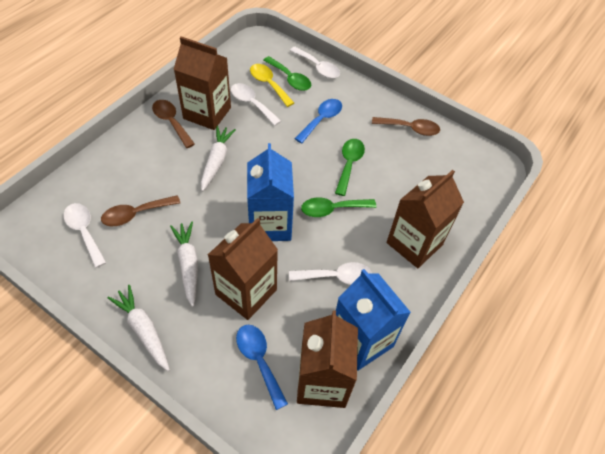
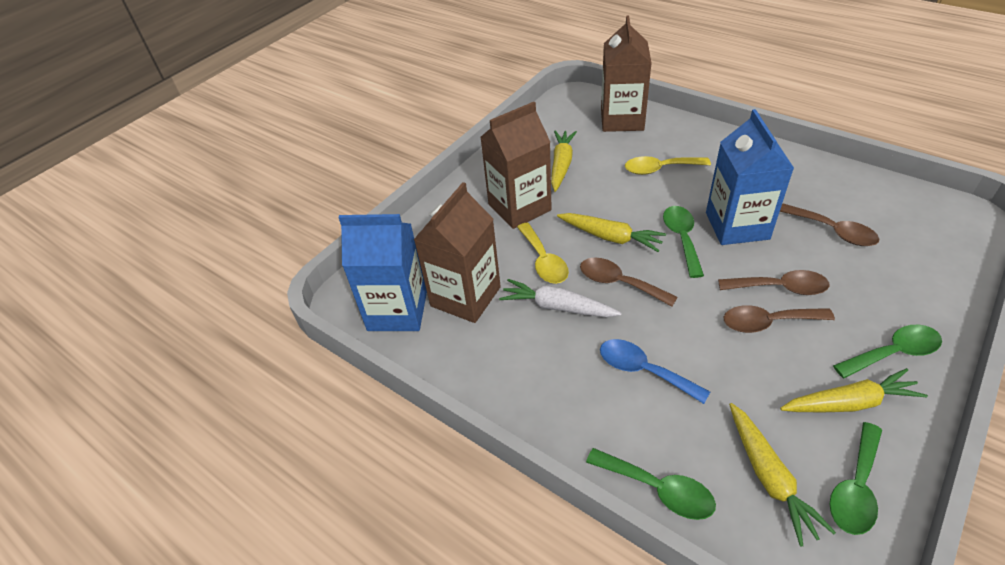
blue spoon: [236,325,288,410] [295,99,342,143] = 2 -> [600,339,710,404] = 1
brown carton: [174,36,231,130] [208,218,278,320] [297,310,358,408] [387,170,464,268] = 4 -> [414,182,501,323] [480,102,552,229] [601,15,652,132] = 3
brown spoon: [101,195,180,226] [152,100,195,148] [372,117,440,136] = 3 -> [580,258,678,307] [718,270,829,295] [724,305,835,333] [780,203,879,246] = 4
green spoon: [263,56,311,91] [301,197,376,217] [335,139,365,196] = 3 -> [586,448,716,520] [663,206,704,278] [829,422,882,535] [833,325,942,378] = 4
white carrot: [107,285,170,371] [170,222,198,307] [201,126,236,192] = 3 -> [499,279,622,317] = 1
white spoon: [63,203,107,268] [231,83,281,126] [289,262,372,285] [290,47,340,78] = 4 -> none = 0
yellow carrot: none = 0 -> [551,130,577,192] [557,213,666,252] [729,403,836,546] [780,368,928,412] = 4
yellow spoon: [250,64,294,107] = 1 -> [517,223,569,284] [625,156,711,175] = 2

